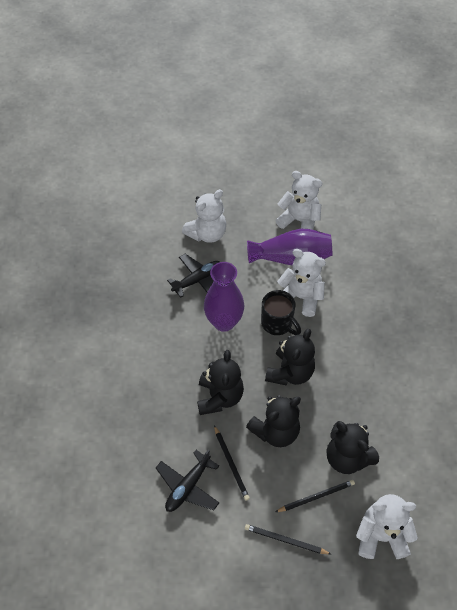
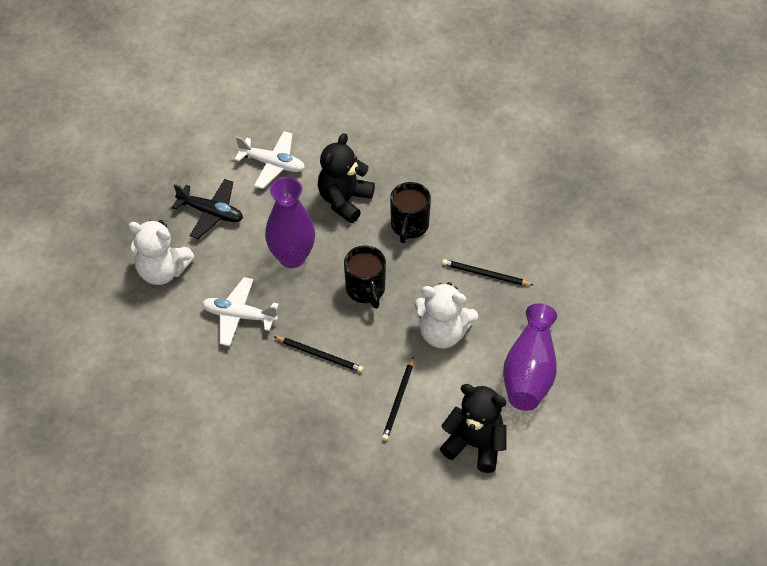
black mug: [261,290,301,335] = 1 -> [344,245,386,309] [390,182,431,243] = 2
black plane: [156,449,219,512] [167,254,219,298] = 2 -> [172,179,243,239] = 1
black teddy bear: [197,350,244,415] [246,395,301,447] [265,329,315,386] [326,421,379,474] = 4 -> [318,133,375,223] [440,384,507,473] = 2
white plane: none = 0 -> [202,277,279,346] [234,131,305,189] = 2
white teddy bear: [182,189,226,243] [276,171,322,230] [277,249,326,317] [356,494,418,559] = 4 -> [128,220,195,285] [414,282,478,349] = 2

